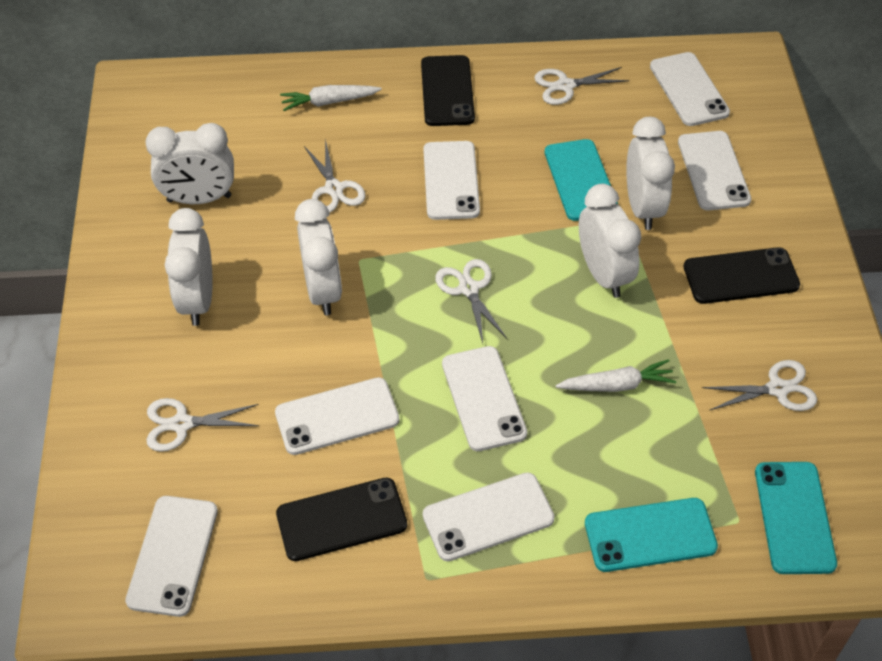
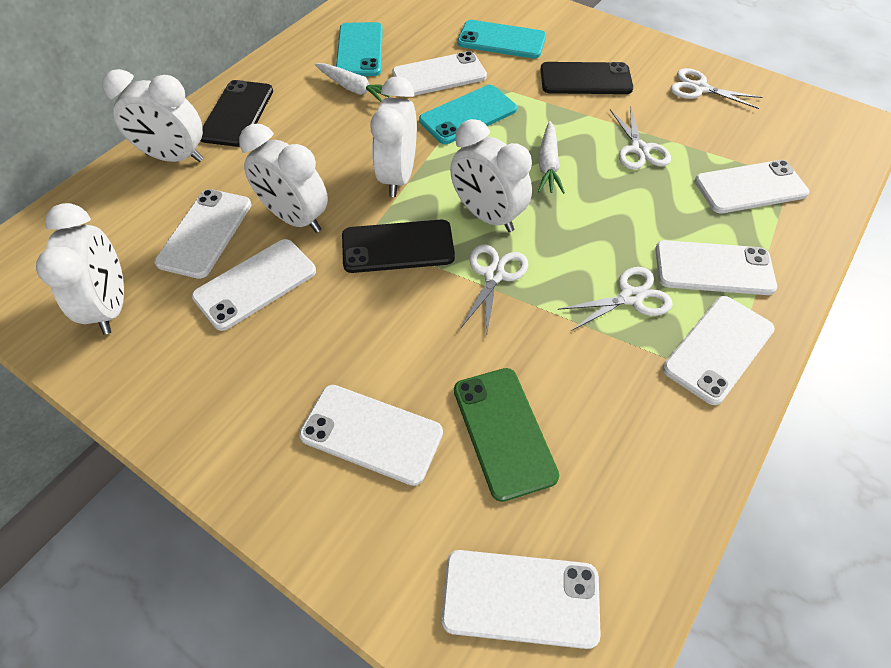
green phone: none = 0 -> [454,368,559,502] = 1
white phone: [125,496,218,617] [275,377,400,455] [423,141,480,220] [423,472,555,561] [442,346,527,451] [650,52,730,126] [678,131,751,210] = 7 -> [154,189,251,279] [192,239,316,331] [299,385,443,486] [392,51,487,95] [441,550,601,649] [655,240,777,295] [663,296,775,405] [695,160,809,213] = 8
white scissors: [147,398,259,452] [304,139,365,213] [435,259,507,343] [534,67,629,105] [702,360,817,411] = 5 -> [460,244,528,333] [558,267,673,331] [610,105,671,170] [670,68,762,109] = 4

